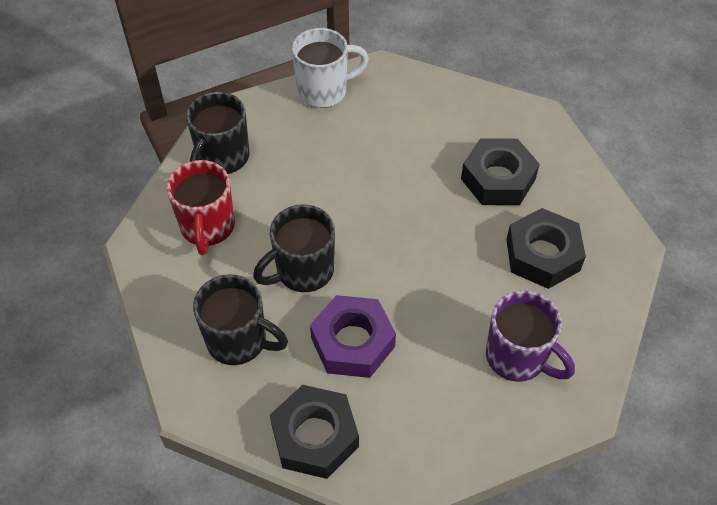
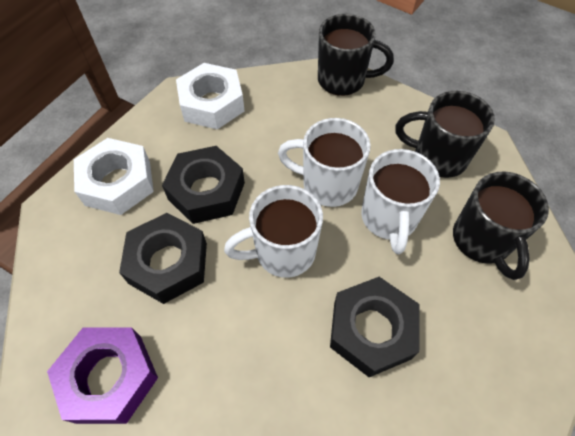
purple mug: [486,290,575,382] = 1 -> none = 0
red mug: [166,160,235,255] = 1 -> none = 0
white mug: [292,28,369,108] = 1 -> [224,185,323,278] [278,118,371,207] [361,149,440,254] = 3
white nut: none = 0 -> [74,138,154,215] [176,63,245,129] = 2

